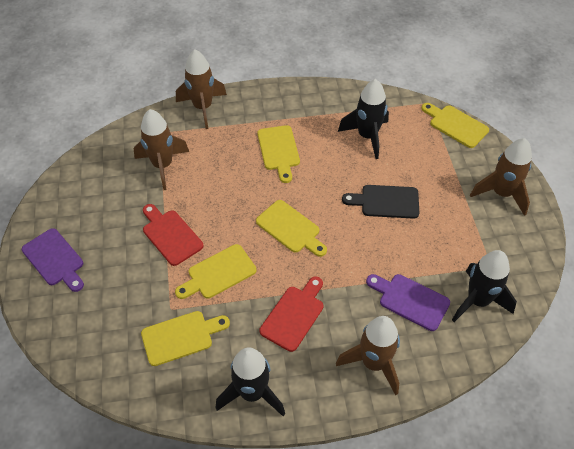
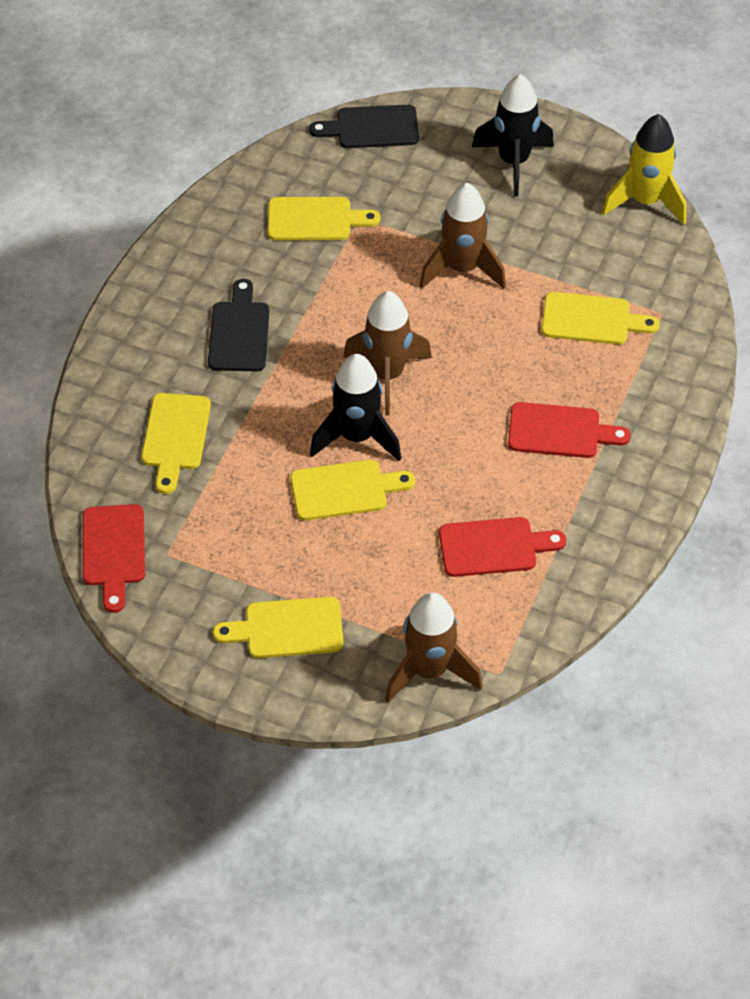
black cutting board: [342,185,419,219] = 1 -> [208,279,269,371] [309,105,419,148] = 2
black rocket: [216,348,285,416] [338,79,389,159] [452,250,517,322] = 3 -> [310,354,401,461] [472,74,554,197] = 2
brown rocket: [134,109,189,190] [176,50,227,129] [336,316,400,395] [470,138,532,216] = 4 -> [343,291,432,416] [385,592,483,703] [420,183,506,289] = 3
purple cutting board: [22,228,84,292] [366,274,450,331] = 2 -> none = 0
red cutting board: [143,204,204,266] [260,277,323,352] = 2 -> [83,504,145,613] [439,517,566,577] [508,402,631,458] = 3
yellow rocket: none = 0 -> [602,114,686,225] = 1

